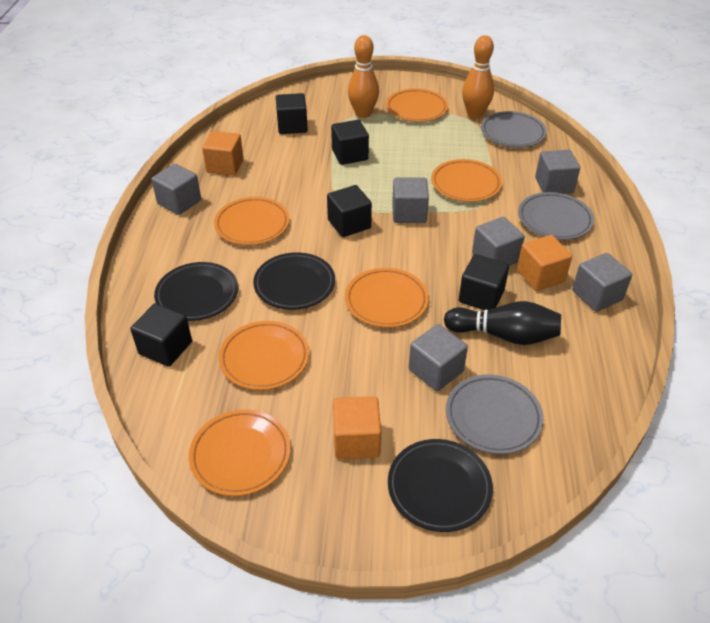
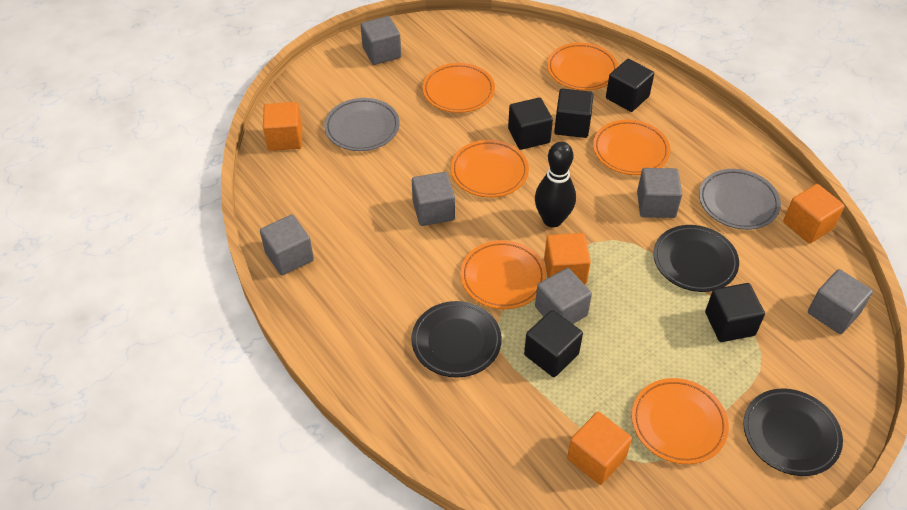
grey plate: [446,375,543,454] [481,111,547,147] [518,192,594,240] = 3 -> [324,98,400,151] [699,169,781,230] = 2
orange bowling pin: [348,35,379,118] [462,35,494,118] = 2 -> none = 0
orange cube: [202,131,244,176] [333,396,381,459] [517,235,572,291] = 3 -> [263,102,302,151] [544,233,591,284] [567,412,632,485] [783,184,844,243] = 4

